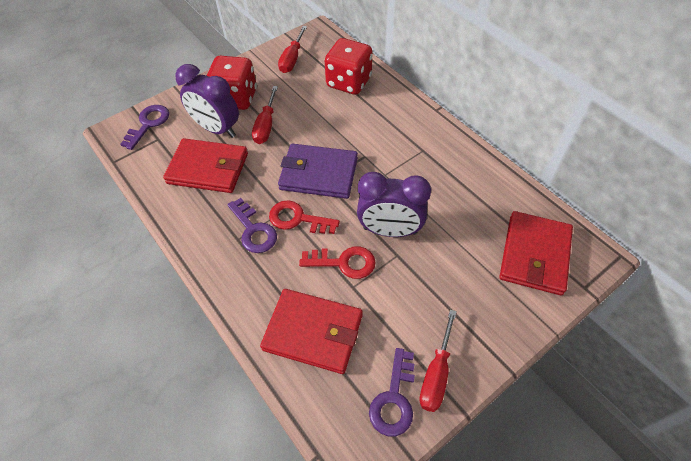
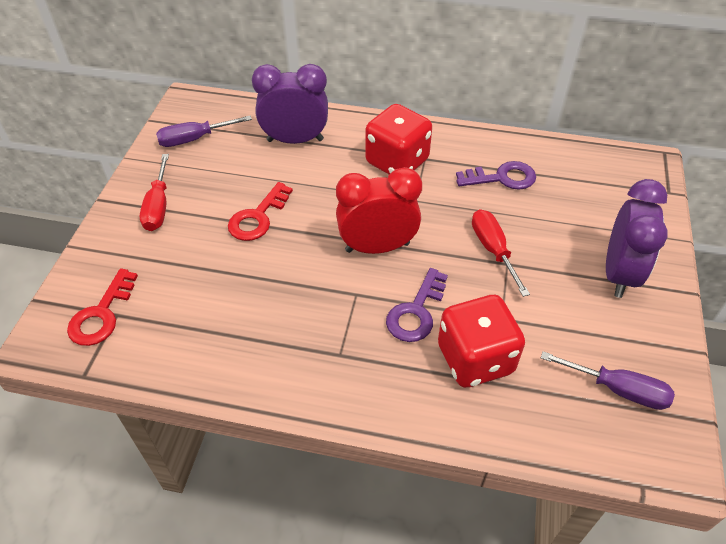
purple key: [120,105,169,150] [227,198,277,253] [369,348,415,436] = 3 -> [386,268,448,342] [456,161,536,190] = 2
purple screwdriver: none = 0 -> [156,116,252,147] [541,351,675,410] = 2
purple wallet: [278,144,358,199] = 1 -> none = 0
red clock: none = 0 -> [336,167,422,254] = 1
red screwdriver: [252,86,278,144] [278,26,307,73] [419,310,457,412] = 3 -> [140,154,169,231] [472,209,530,297] = 2
red wallet: [163,138,248,193] [260,289,363,374] [499,211,573,296] = 3 -> none = 0

